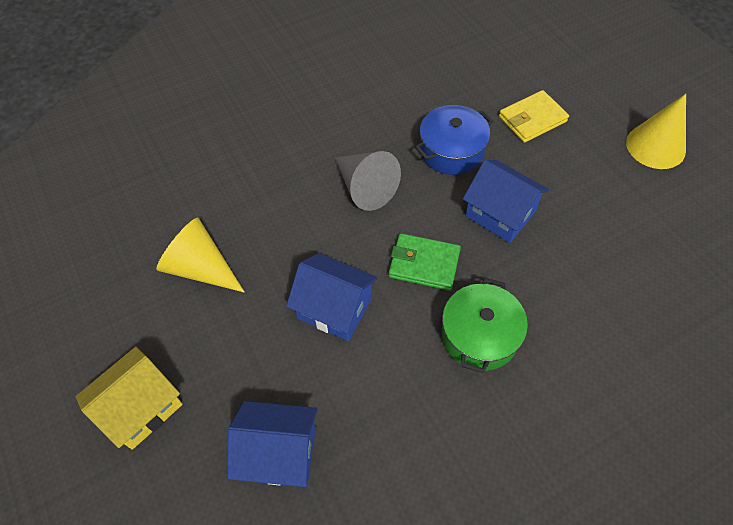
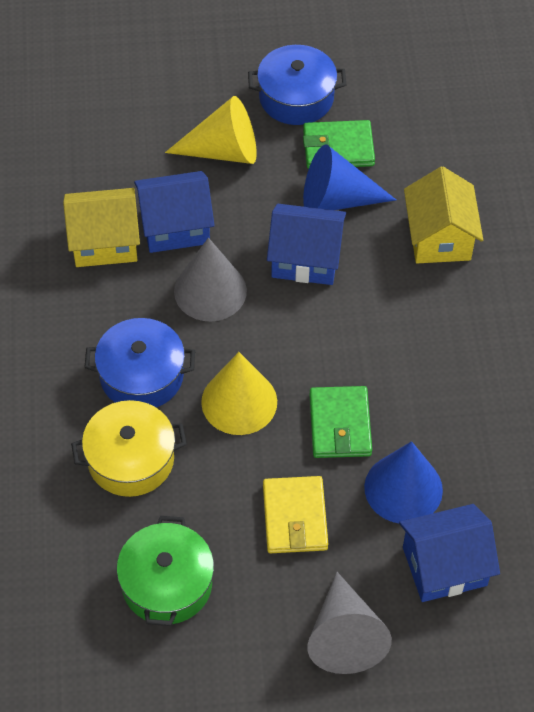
blue cone: none = 0 -> [303,145,396,210] [364,441,443,523] = 2
blue pot: [415,105,493,175] = 1 -> [84,318,195,408] [248,45,346,125] = 2
green wallet: [389,233,461,291] = 1 -> [303,120,375,169] [309,386,372,458] = 2
grey cone: [334,151,401,211] = 1 -> [174,238,247,322] [307,572,392,674] = 2
yellow house: [76,347,183,450] = 1 -> [63,188,140,267] [404,167,483,263] = 2
yellow pot: none = 0 -> [71,400,187,497] = 1

